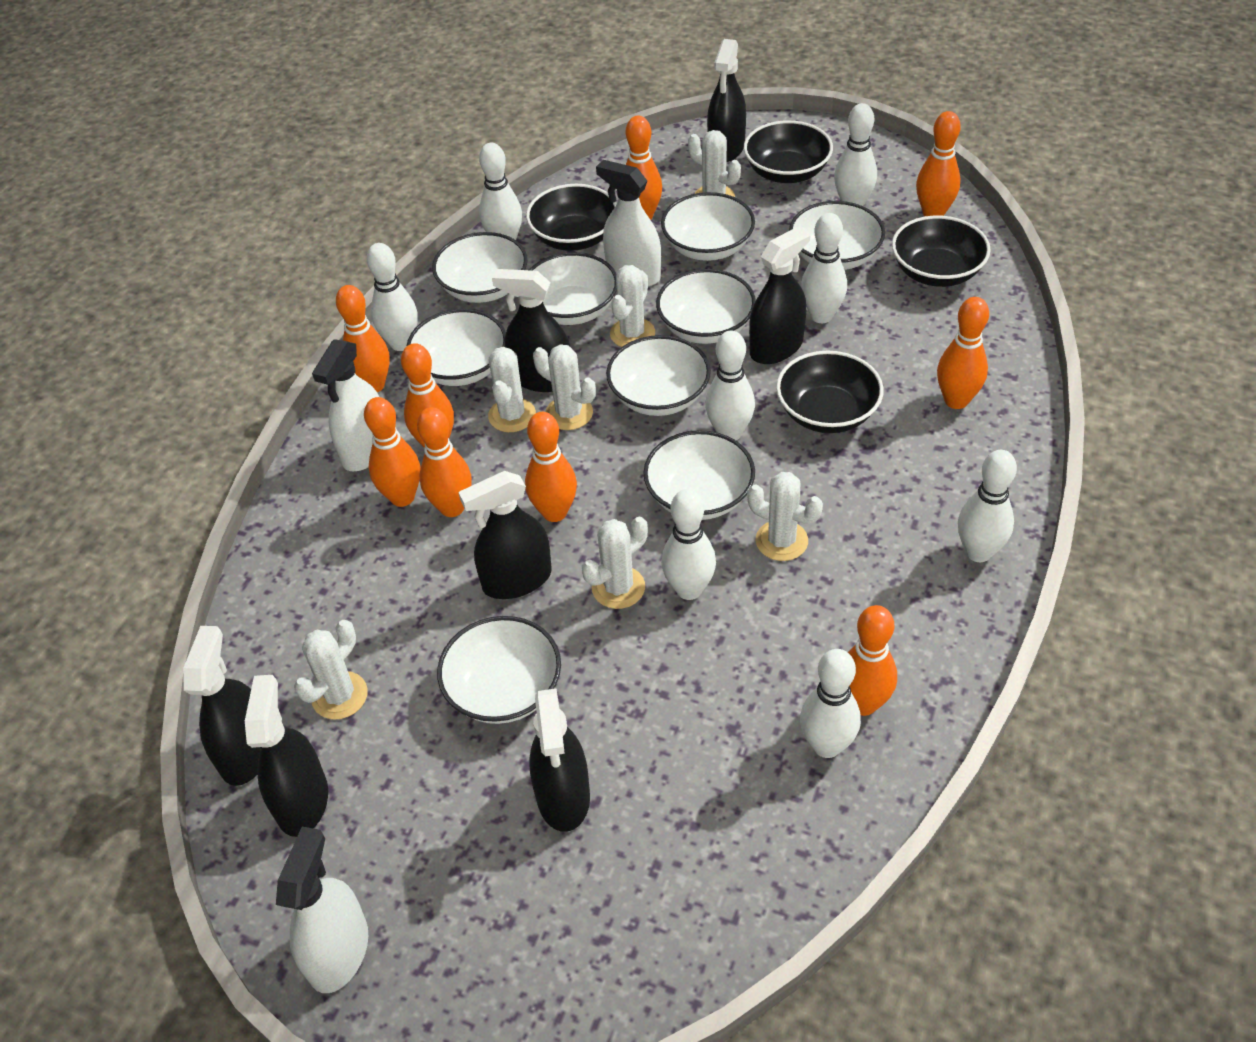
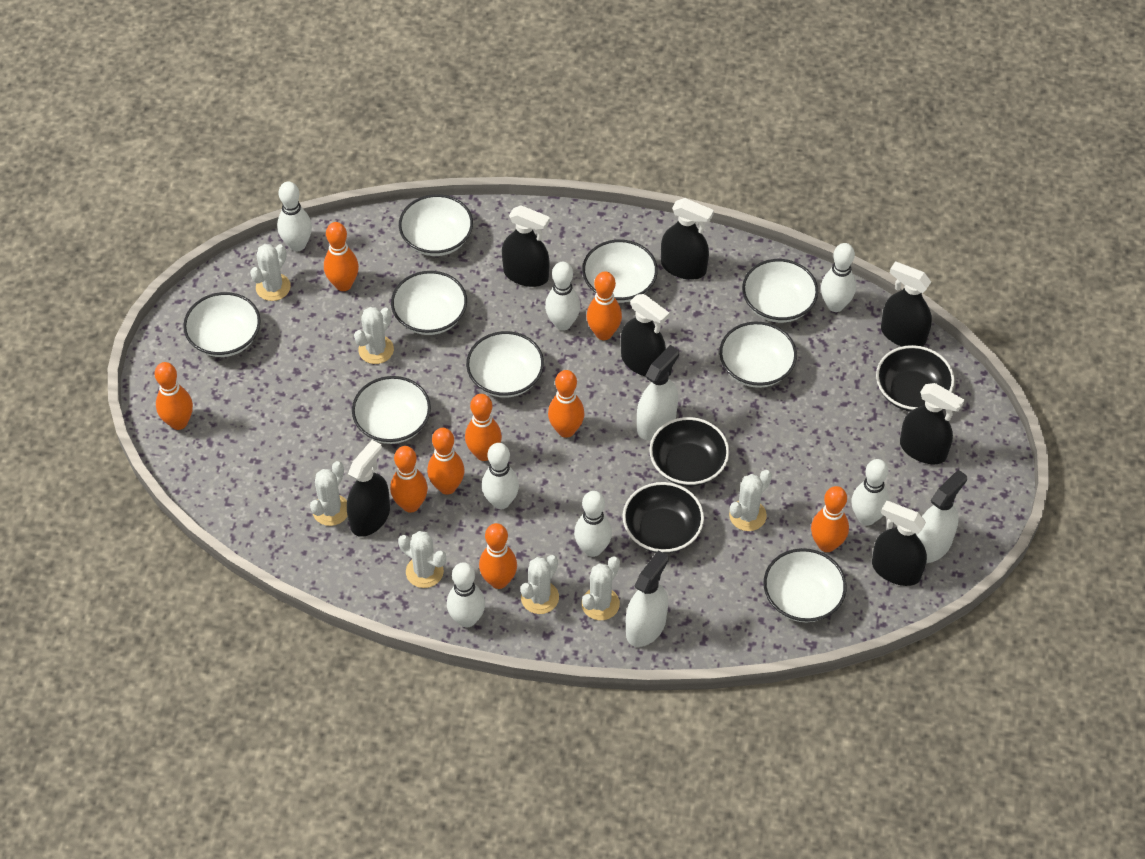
black bowl: [526,184,617,251] [744,120,833,183] [776,351,884,433] [892,215,991,287] = 4 -> [623,482,704,554] [649,417,729,486] [876,345,954,412] = 3
white bowling pin: [367,243,418,351] [479,143,522,240] [661,489,716,600] [705,331,755,440] [800,649,861,758] [801,213,847,323] [834,103,877,206] [958,450,1017,562] = 8 -> [277,182,312,251] [447,562,485,628] [482,443,519,509] [545,262,581,331] [574,491,612,557] [821,243,856,312] [852,459,889,526] = 7

